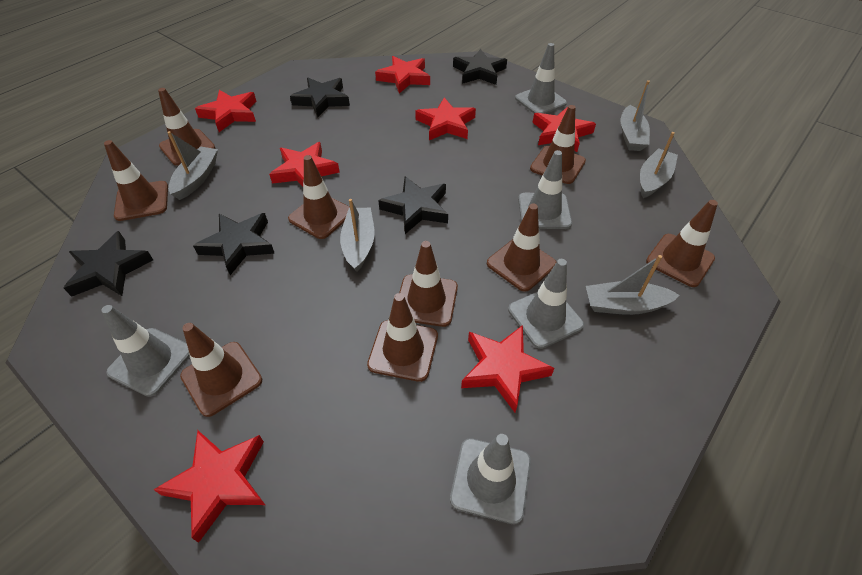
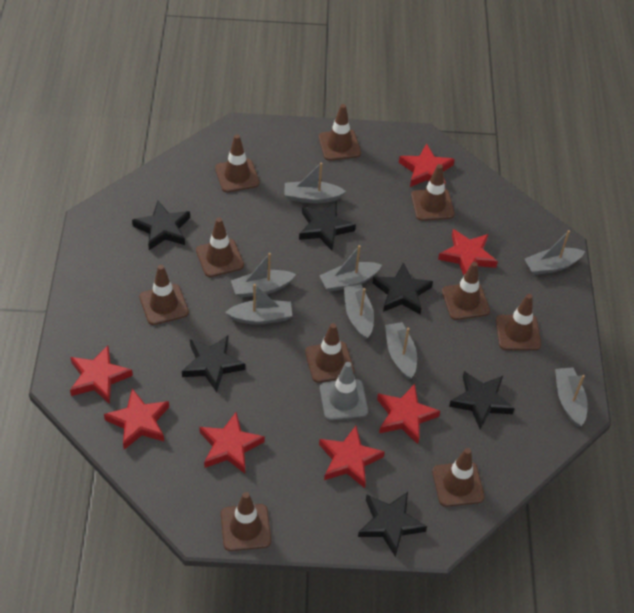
black star: [64,231,153,297] [193,213,275,275] [290,78,350,117] [378,176,448,234] [453,49,507,85] = 5 -> [132,201,190,250] [182,335,245,393] [299,201,356,251] [358,492,427,557] [373,262,433,314] [449,371,515,430] = 6
brown traffic cone: [104,140,168,221] [158,88,215,166] [180,323,262,417] [288,155,350,239] [367,293,438,382] [399,241,458,327] [487,204,556,292] [530,105,586,184] [646,200,718,287] = 9 -> [139,265,189,325] [196,217,244,277] [215,134,260,192] [221,492,271,551] [305,323,355,383] [319,104,361,161] [411,164,455,221] [432,448,485,507] [442,262,490,320] [496,294,541,350] = 10
grey boat: [167,131,218,200] [340,199,375,272] [586,255,680,315] [621,80,650,151] [640,132,678,198] = 5 -> [225,284,292,325] [231,253,296,298] [284,162,346,203] [319,245,382,292] [344,284,374,340] [385,322,417,380] [525,230,585,275] [555,367,588,427] = 8
grey traffic cone: [101,305,190,397] [450,434,531,524] [508,259,584,349] [515,43,567,114] [518,150,572,229] = 5 -> [320,362,368,421] = 1

